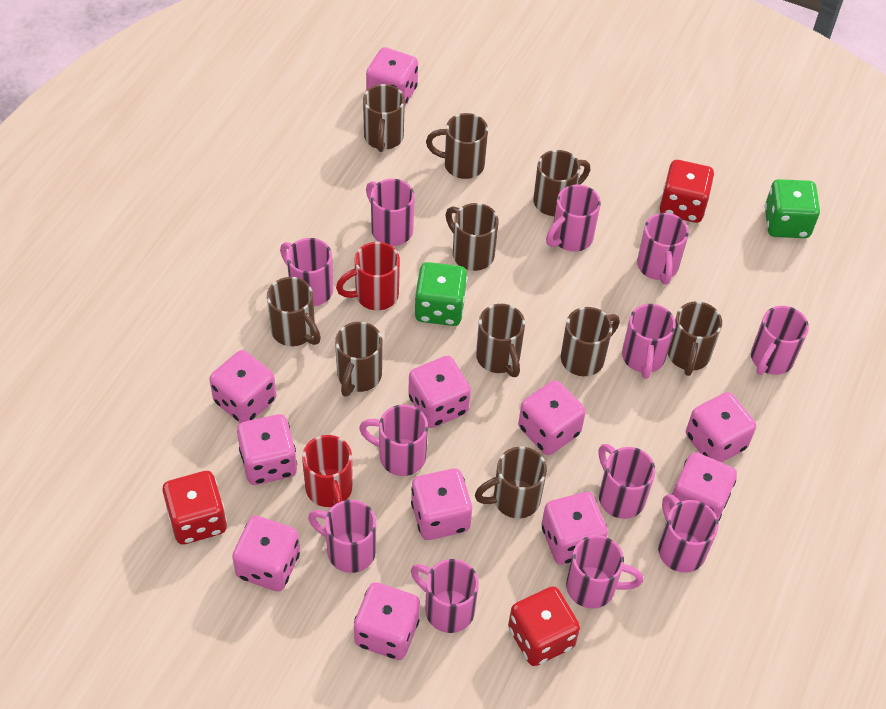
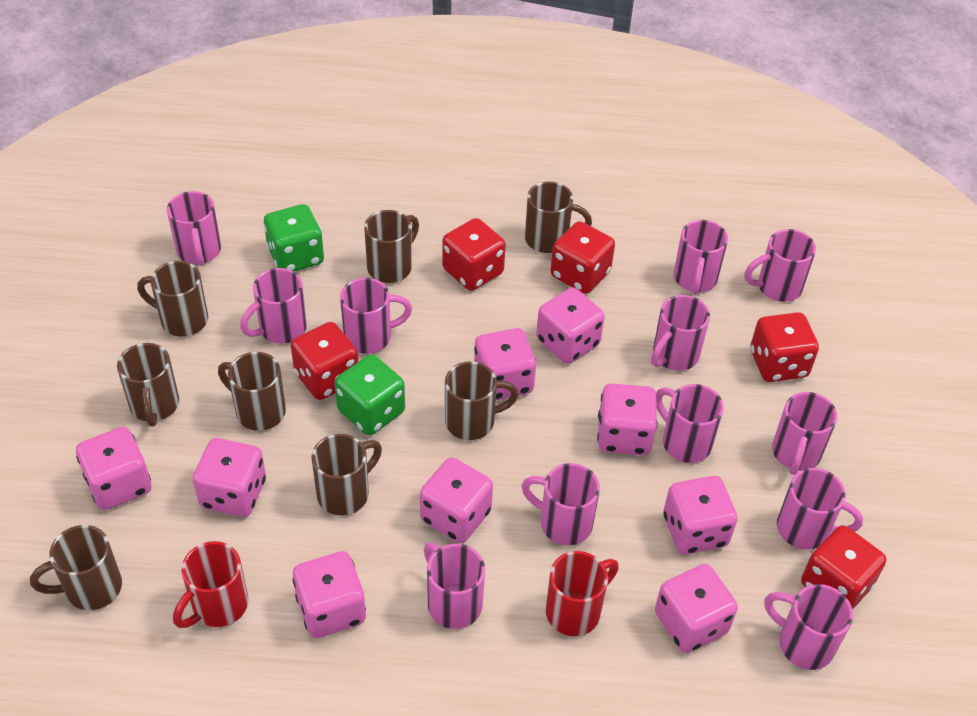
brown mug: [267,277,321,346] [335,322,382,397] [363,84,405,152] [426,113,488,179] [445,203,499,271] [475,447,547,519] [476,304,525,377] [533,150,590,216] [561,307,620,376] [668,301,722,376] = 10 -> [30,525,122,610] [117,343,179,427] [137,261,208,336] [218,352,286,431] [311,434,382,516] [364,210,419,283] [445,361,519,440] [525,182,592,253] = 8
pink dice: [209,350,277,423] [232,516,300,591] [237,414,297,485] [354,582,420,660] [366,47,418,105] [408,356,471,428] [411,468,472,540] [518,380,586,455] [542,492,608,565] [669,452,737,521] [686,392,756,463] = 11 -> [76,427,151,510] [193,438,266,517] [292,551,366,638] [420,457,493,543] [474,328,536,400] [536,288,605,364] [597,383,658,455] [655,564,738,653] [663,476,737,555] = 9
red dice: [162,471,227,545] [508,586,580,666] [660,160,714,223] = 3 -> [291,322,358,400] [442,218,506,291] [550,221,615,294] [750,312,819,382] [801,525,886,610] = 5

